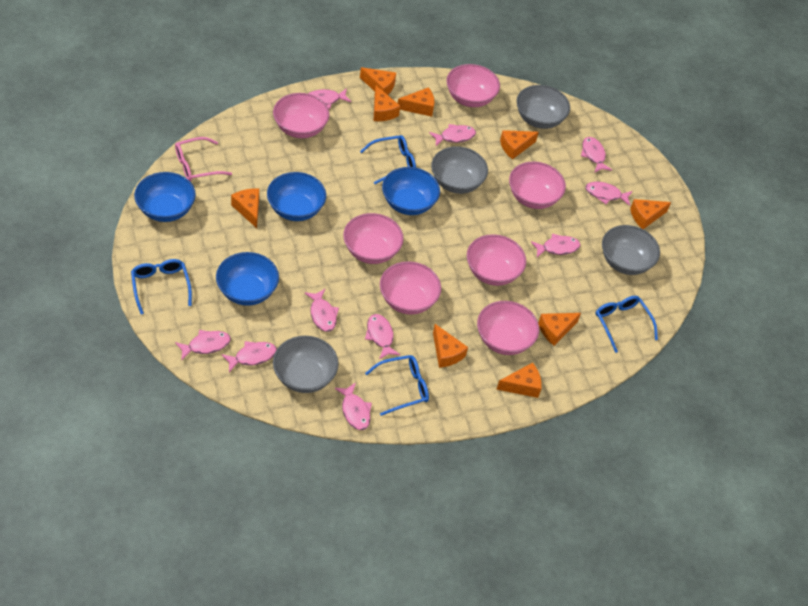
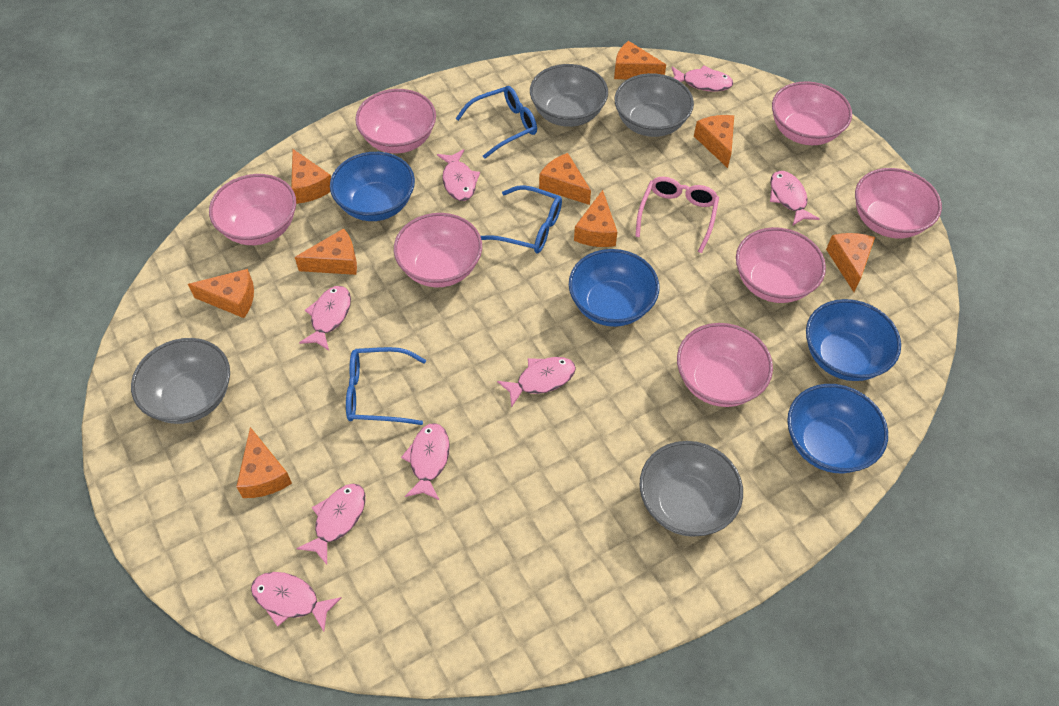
blue glasses: [131,259,192,314] [360,135,416,184] [365,355,429,416] [596,296,658,353] = 4 -> [346,347,426,425] [455,86,537,159] [481,185,562,253] = 3
pink fish: [175,330,231,361] [221,341,277,372] [305,289,339,332] [308,88,351,109] [335,383,372,430] [365,314,400,359] [429,124,476,146] [531,233,581,257] [581,137,612,173] [585,182,633,206] = 10 -> [251,572,341,631] [296,484,366,565] [299,286,351,350] [401,423,450,500] [437,149,480,201] [497,357,576,407] [672,66,733,92] [770,171,819,225] = 8

